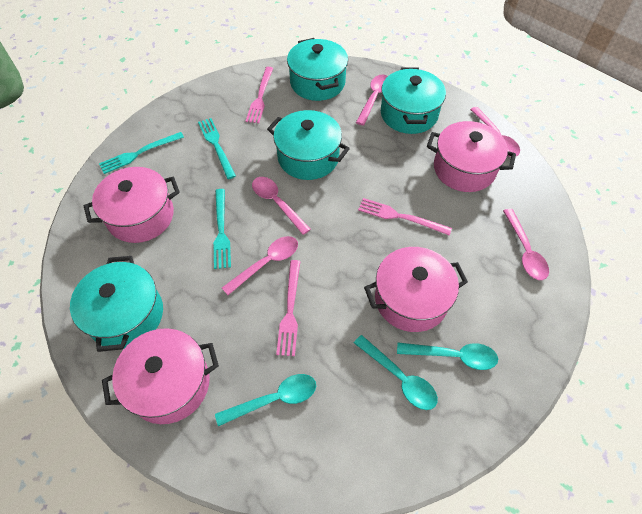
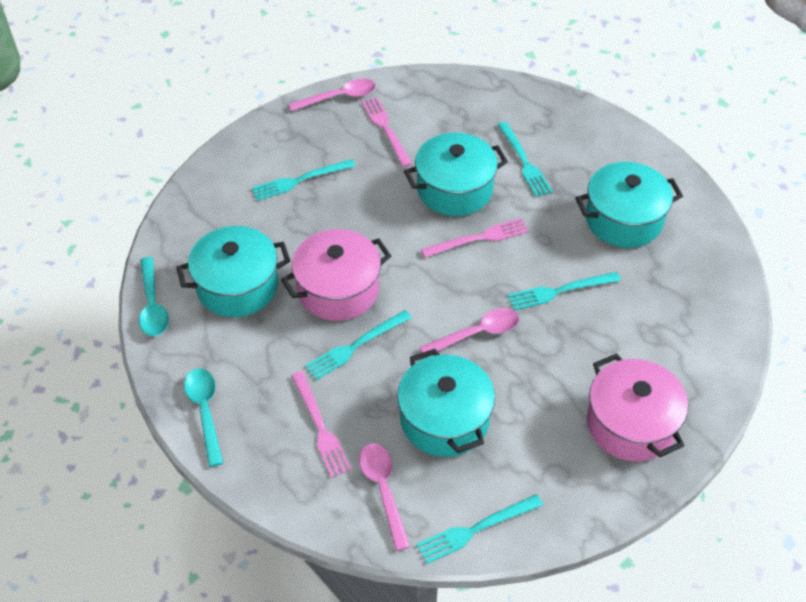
pink pot: [84,167,180,243] [102,328,219,424] [364,247,468,332] [427,121,516,192] = 4 -> [281,229,391,321] [587,353,688,462] = 2
pink spoon: [222,236,298,295] [252,177,311,235] [356,75,388,126] [470,107,520,157] [503,209,549,280] = 5 -> [289,78,376,111] [359,443,410,551] [419,308,519,353] = 3
turquoise fork: [99,132,184,174] [198,118,236,179] [213,189,231,269] = 3 -> [251,159,356,201] [305,310,412,380] [416,494,543,564] [497,122,553,197] [508,272,621,310] = 5
turquoise spoon: [215,374,316,426] [354,335,438,410] [397,343,498,370] = 3 -> [139,257,169,336] [184,368,223,467] = 2

